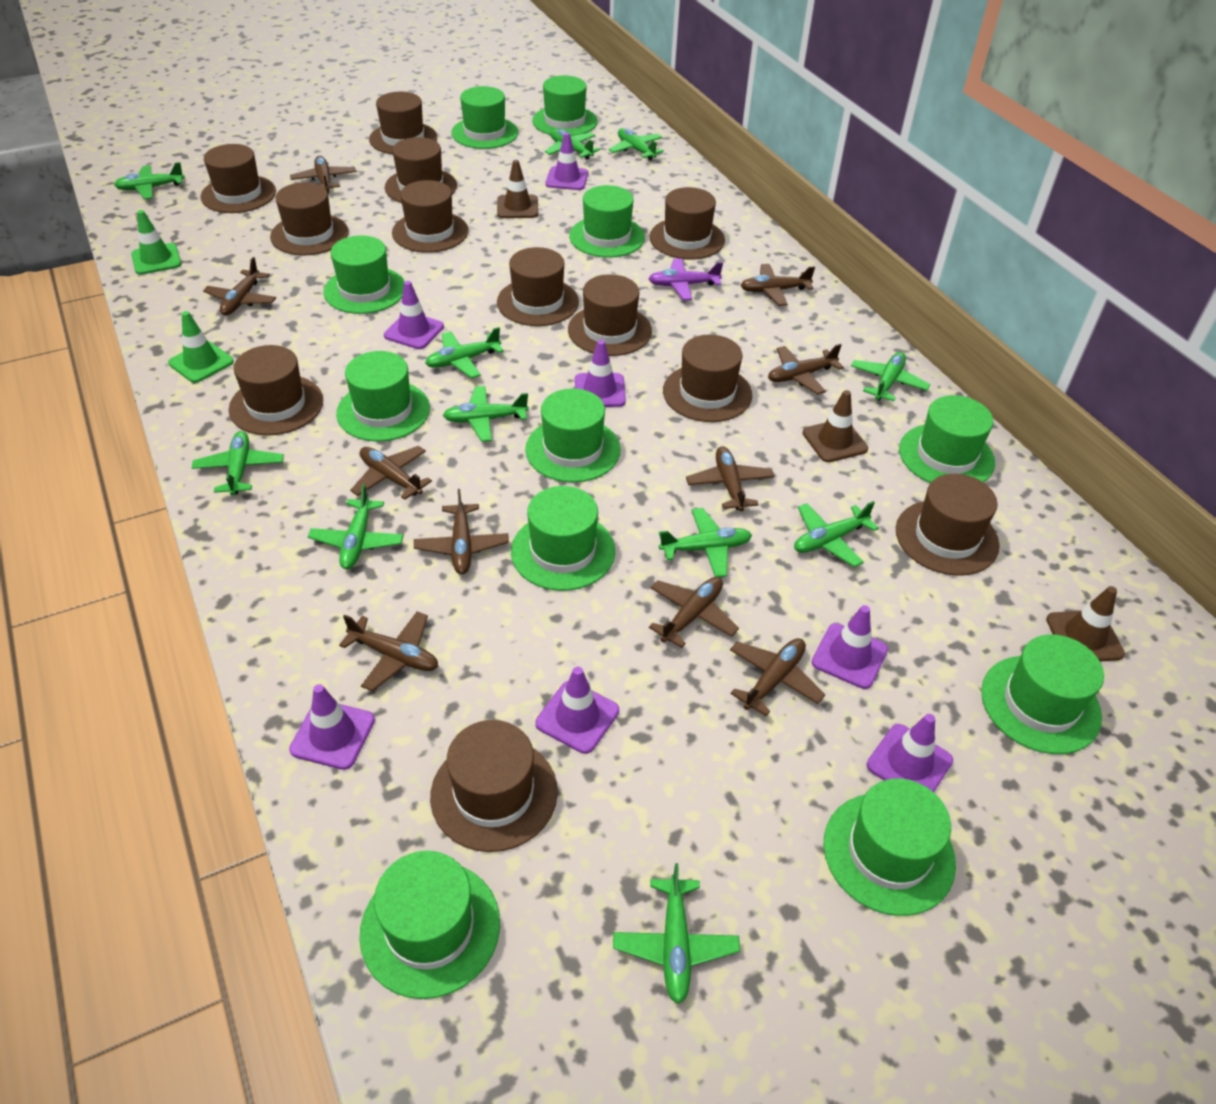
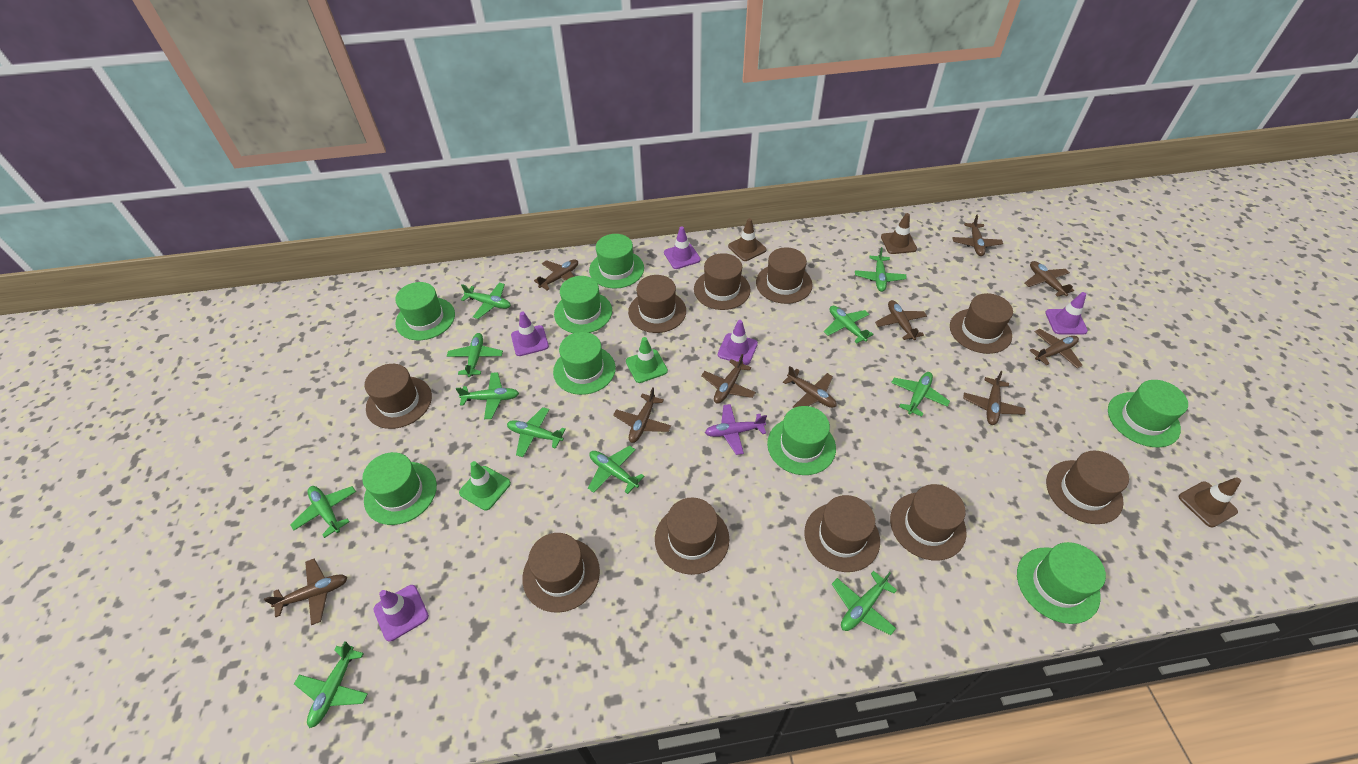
brown hat: [200,144,276,213] [229,345,323,436] [270,182,349,255] [369,92,437,154] [385,137,457,203] [392,180,468,253] [430,720,558,852] [497,247,579,326] [568,274,652,356] [649,187,725,259] [663,335,752,422] [896,474,999,576] = 12 -> [365,364,432,429] [522,533,600,613] [628,275,686,333] [655,497,730,575] [694,253,751,310] [756,247,813,304] [804,495,880,572] [890,484,967,560] [950,293,1013,354] [1046,451,1129,524] = 10
green hat: [324,235,405,314] [336,351,430,442] [359,851,500,999] [451,86,518,149] [511,486,615,591] [525,388,621,483] [532,75,598,136] [569,185,645,258] [824,778,956,916] [899,395,995,483] [981,634,1104,754] = 11 -> [362,452,437,525] [395,282,455,340] [553,332,616,395] [554,276,612,333] [589,234,644,289] [767,406,836,475] [1017,542,1106,624] [1108,380,1188,447] = 8
purple traffic cone: [289,684,375,770] [384,281,444,349] [535,667,619,754] [545,132,588,190] [575,340,626,407] [812,605,888,689] [867,714,953,792] = 7 -> [374,585,429,642] [511,312,549,356] [664,227,701,269] [718,320,758,365] [1045,292,1088,334] = 5

